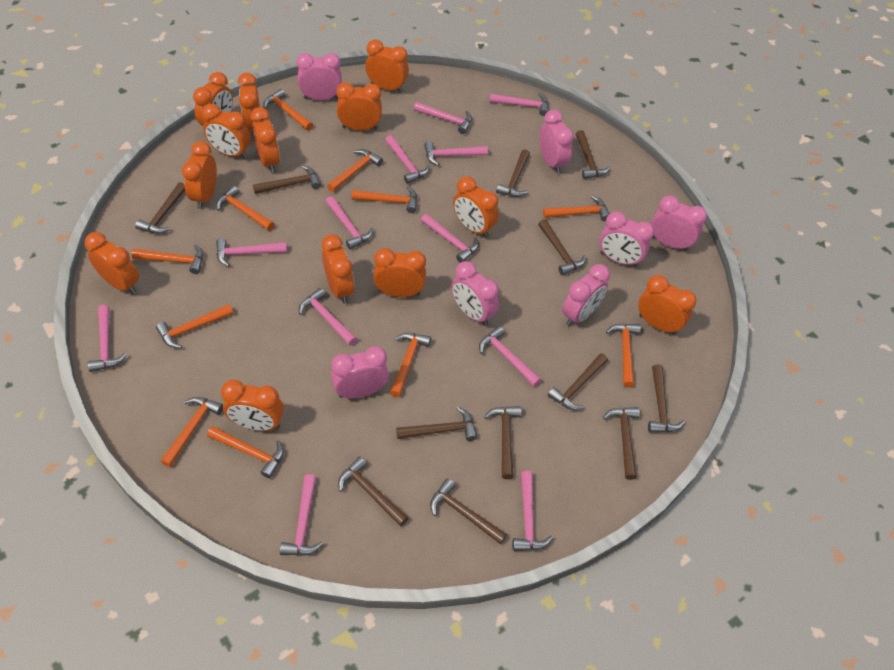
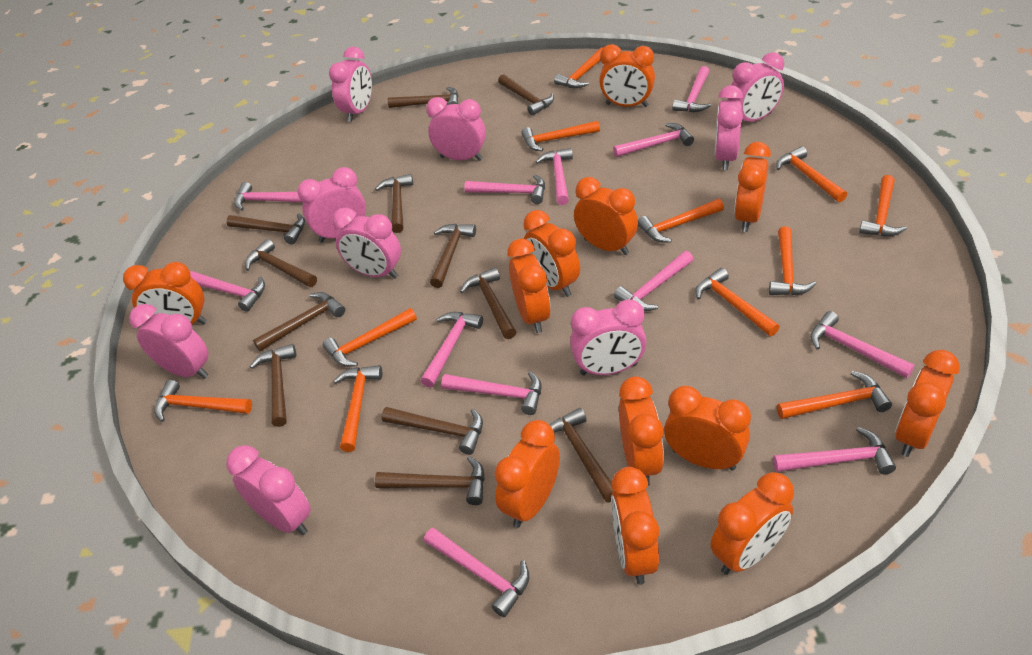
orange clock: [85,232,139,294] [182,141,217,209] [193,72,233,126] [202,104,251,159] [221,380,284,431] [238,73,260,138] [251,107,280,173] [322,234,355,304] [336,82,382,131] [365,40,409,93] [373,248,426,297] [453,176,499,238] [638,275,697,335] = 13 -> [123,262,207,324] [494,420,560,528] [507,239,551,333] [523,210,580,297] [574,177,638,255] [599,44,655,107] [611,467,659,585] [619,376,664,486] [664,386,751,471] [711,472,794,575] [734,142,771,232] [895,350,960,457] = 12
pink clock: [296,53,342,100] [331,346,389,398] [451,261,499,326] [540,110,574,174] [562,264,610,326] [599,211,654,267] [651,195,707,251] = 7 -> [129,304,209,379] [226,445,311,535] [297,167,366,243] [329,47,372,122] [332,208,401,279] [426,97,486,161] [570,299,647,375] [715,85,743,170] [728,52,784,122] = 9

